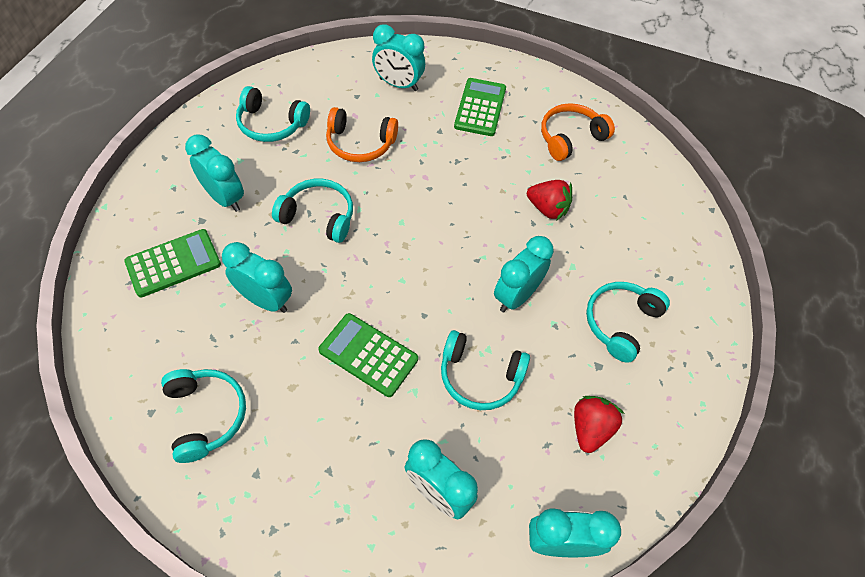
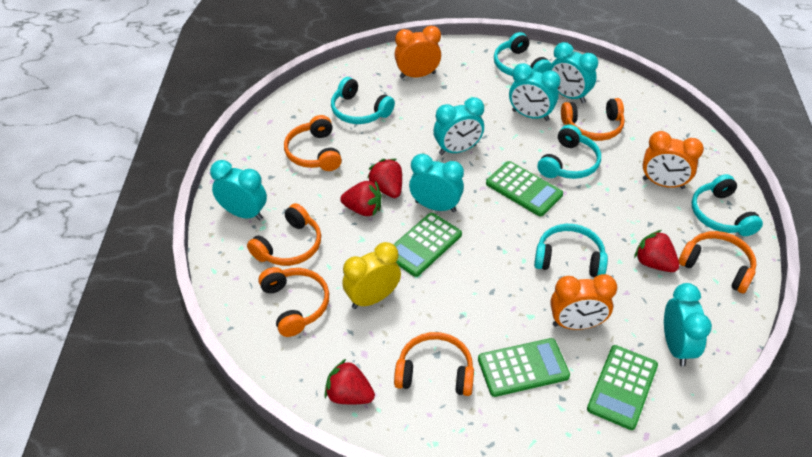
green calculator: [124,229,221,298] [318,313,418,397] [454,78,506,136] = 3 -> [393,213,462,277] [478,338,570,397] [486,161,563,217] [587,345,658,430] = 4
orange clock: none = 0 -> [395,26,441,78] [550,274,617,330] [643,131,704,189] = 3
orange headphones: [326,107,398,162] [541,103,615,161] = 2 -> [247,203,321,266] [259,267,329,337] [284,115,342,171] [394,332,474,396] [561,98,625,141] [678,231,756,293] = 6
red strawberry: [527,180,572,221] [574,396,625,453] = 2 -> [325,359,375,405] [340,180,382,216] [368,159,402,198] [634,230,679,272] = 4
yellow clock: none = 0 -> [342,242,401,309] = 1

